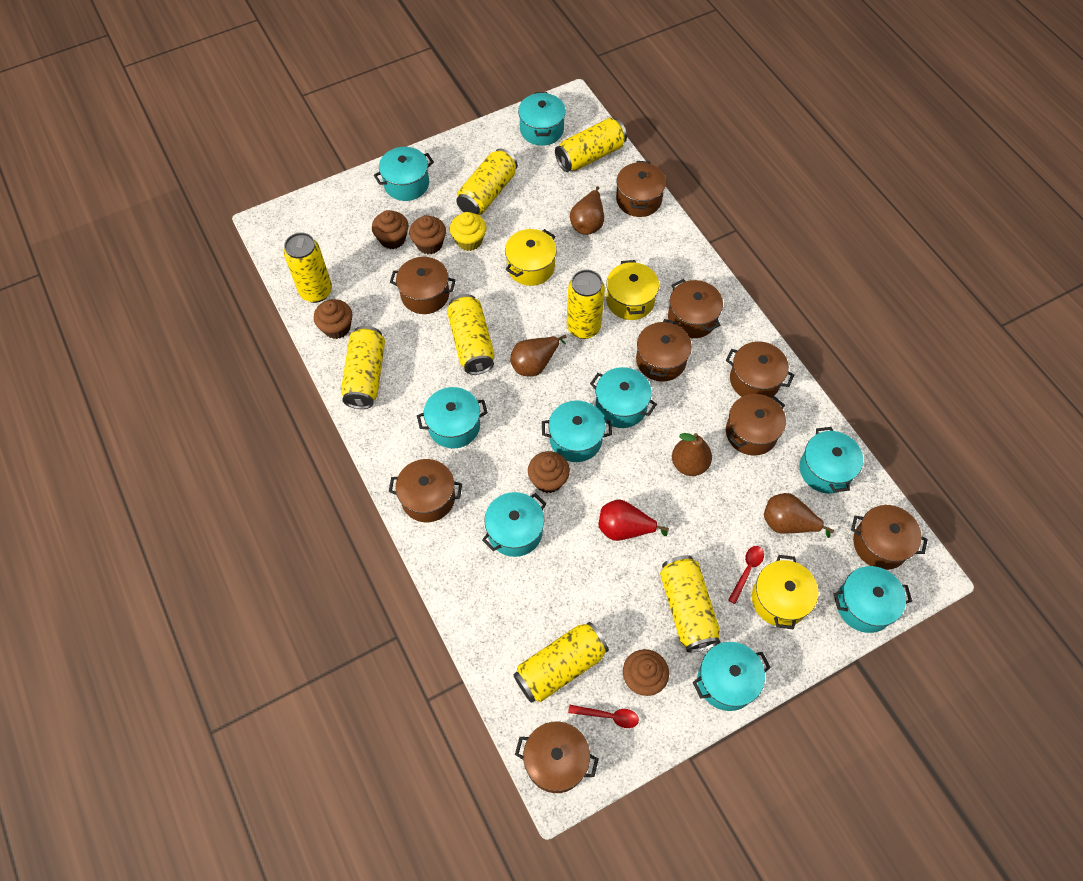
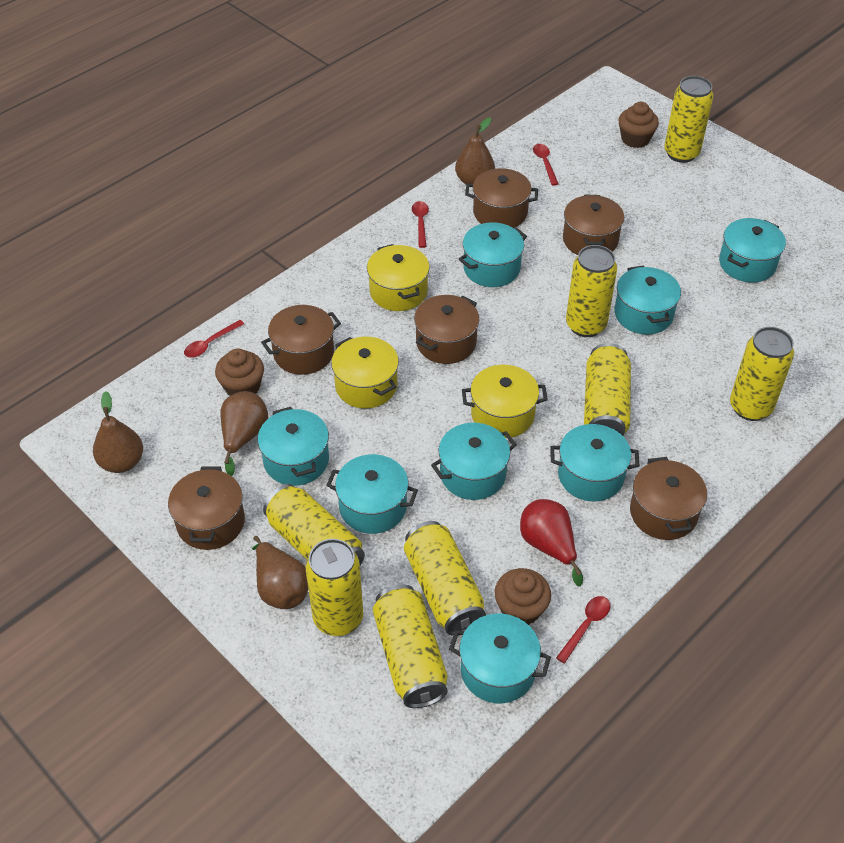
brown cupcake: [314,299,353,339] [372,210,408,249] [409,215,446,254] [528,451,570,493] [623,649,669,696] = 5 -> [215,348,264,396] [495,568,551,625] [618,102,659,148] = 3
brown pot: [389,459,462,522] [390,257,456,314] [515,722,599,793] [616,161,666,217] [636,319,692,381] [668,279,723,338] [726,341,794,397] [726,394,786,456] [851,505,928,570] = 9 -> [168,467,245,550] [261,305,341,375] [414,295,479,364] [465,168,538,228] [563,194,624,255] [630,457,707,540] = 6
red spoon: [568,705,639,728] [728,546,764,604] = 2 -> [184,320,244,358] [412,201,429,248] [533,144,558,186] [556,596,610,663] = 4
turquoise pot: [374,147,434,201] [417,387,488,448] [482,492,546,557] [518,92,566,146] [542,400,612,462] [590,367,657,428] [693,642,771,711] [800,427,863,493] [834,566,912,633] = 9 -> [258,407,329,486] [326,454,418,534] [431,423,517,500] [449,614,551,703] [459,222,527,287] [551,424,639,501] [615,265,681,335] [719,218,786,282] = 8
yellow cupcake: [450,212,486,251] = 1 -> none = 0

